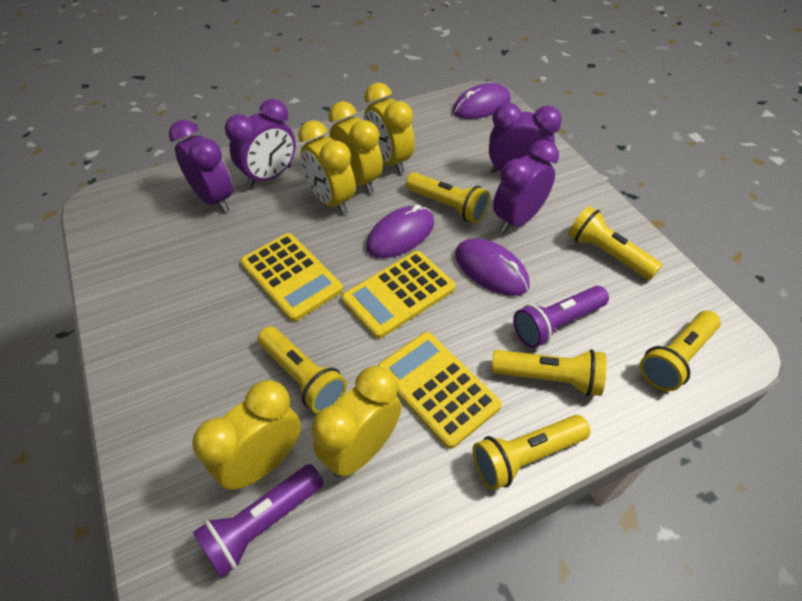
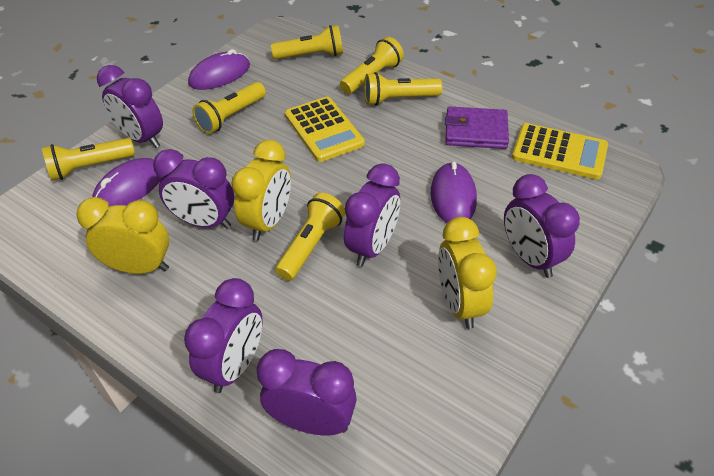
purple clock: [169,120,233,212] [225,99,296,187] [489,103,562,173] [493,140,559,233] = 4 -> [97,65,163,148] [153,149,234,229] [184,278,263,393] [257,349,357,436] [344,163,400,266] [504,174,580,278] = 6
purple flashlight: [193,464,324,578] [513,286,609,348] = 2 -> none = 0
purple wallet: none = 0 -> [445,107,509,149] = 1
yellow calculator: [240,233,343,321] [342,251,455,339] [378,332,502,449] = 3 -> [285,97,365,162] [512,123,608,179] = 2
yellow clock: [192,380,301,490] [298,120,356,215] [312,366,402,477] [328,101,383,194] [364,83,415,174] = 5 -> [76,197,169,274] [231,140,291,241] [438,217,497,329] = 3

